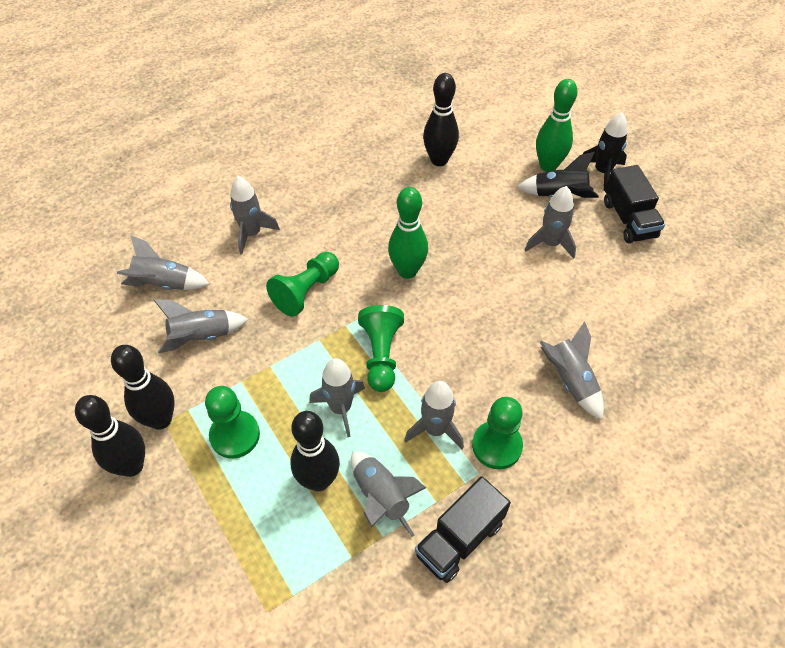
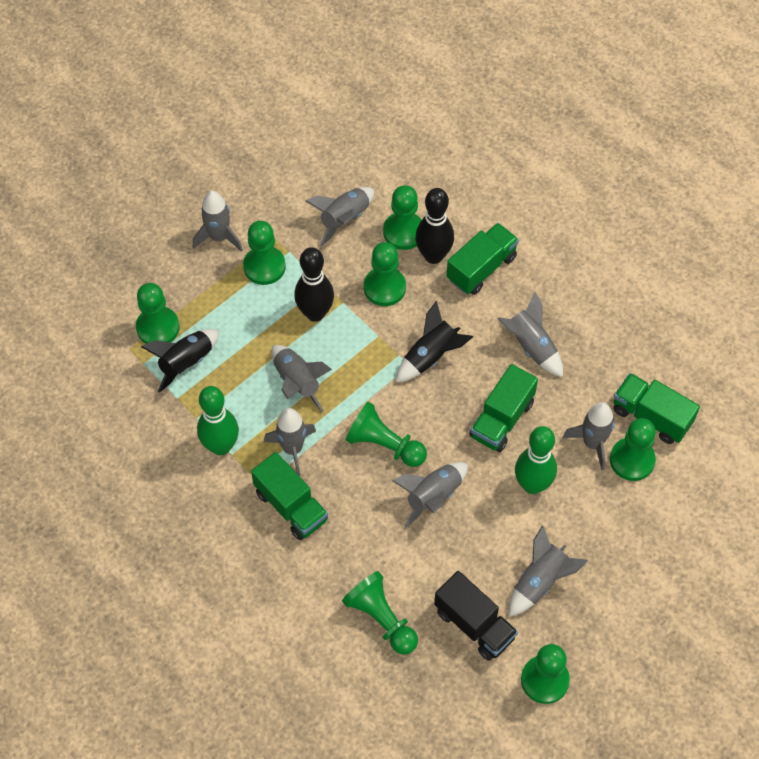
black bowling pin: [75,395,145,477] [111,345,175,430] [290,411,340,491] [423,73,459,166] = 4 -> [294,247,334,322] [415,188,454,264] = 2
black truck: [415,476,511,583] [604,165,665,243] = 2 -> [434,571,518,661] = 1
green pawn: [205,386,260,459] [266,252,339,317] [358,305,404,392] [472,397,523,469] = 4 -> [136,283,180,344] [243,221,286,285] [342,571,418,655] [346,402,427,467] [364,242,406,306] [383,185,422,250] [521,644,570,704] [610,418,656,481] = 8
green truck: none = 0 -> [251,452,328,540] [447,223,519,295] [469,364,538,452] [613,373,700,444] = 4

